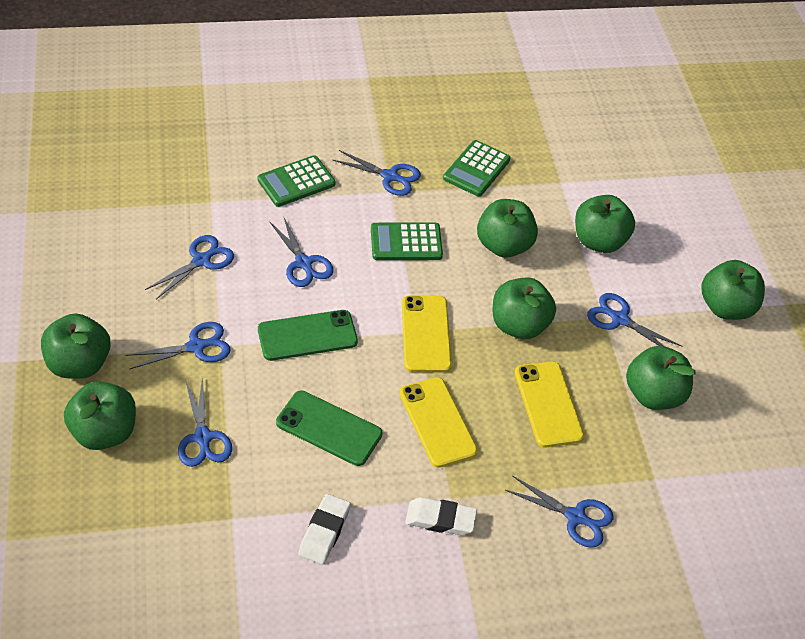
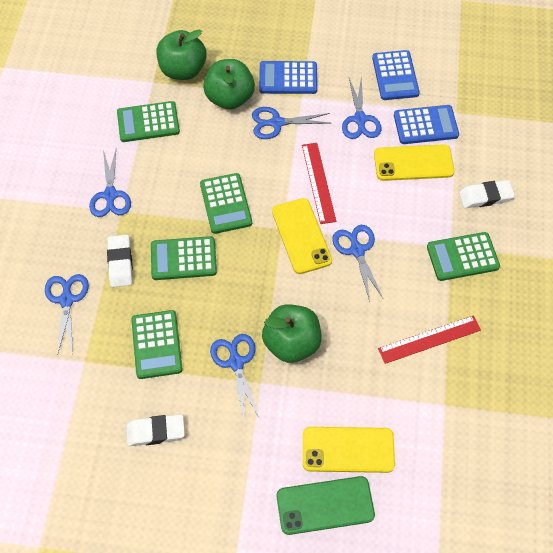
blue calculator: none = 0 -> [259,61,317,94] [372,50,420,100] [394,105,459,144] = 3
blue scissors: [125,322,231,370] [145,235,234,299] [178,377,232,467] [269,216,334,287] [333,150,421,196] [505,476,614,548] [587,293,682,347] = 7 -> [45,274,89,356] [89,150,131,217] [210,334,259,419] [252,107,330,139] [332,225,383,302] [342,76,382,139] = 6
green apple: [41,313,111,379] [64,381,136,450] [477,199,538,258] [493,278,556,339] [575,195,635,253] [626,346,695,410] [701,260,765,320] = 7 -> [157,29,207,80] [203,59,255,110] [262,304,322,363] = 3
green calculator: [258,156,336,207] [371,223,443,260] [443,140,511,197] = 3 -> [117,101,180,142] [131,310,182,379] [151,236,217,280] [200,173,252,234] [427,232,500,281] = 5
green phone: [258,310,358,361] [276,391,382,466] = 2 -> [277,476,375,535] = 1
red ruler: none = 0 -> [302,143,336,224] [378,316,481,364] = 2
white eraser: [298,494,351,564] [405,497,477,535] = 2 -> [107,235,133,287] [126,414,185,446] [459,180,515,208] = 3

